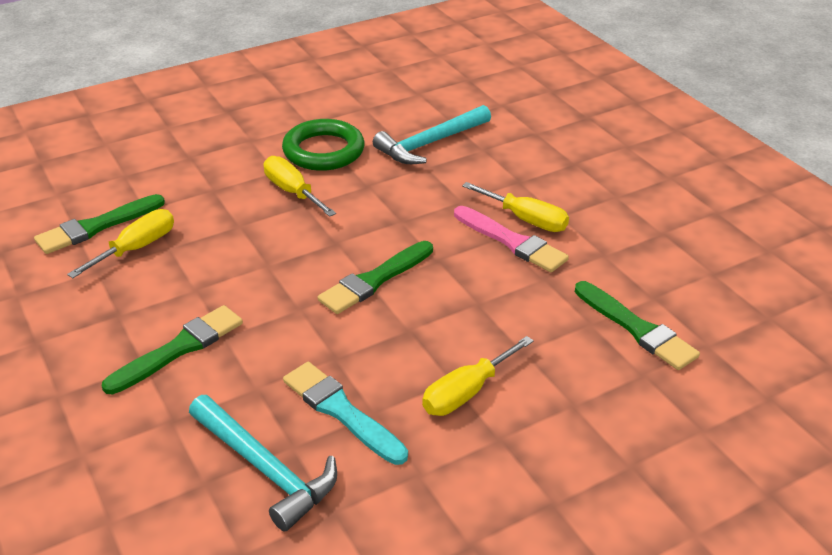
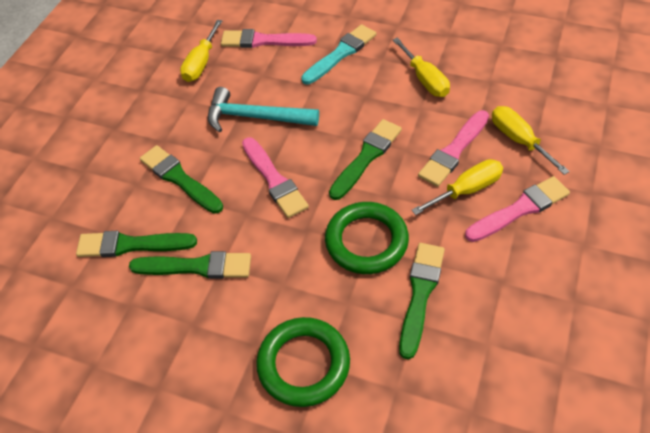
green brush: [34,194,165,254] [102,305,243,394] [318,241,433,314] [575,281,700,370] = 4 -> [76,231,197,257] [129,251,251,279] [140,145,223,214] [329,119,402,200] [399,243,445,360] = 5
green ring: [282,119,364,171] = 1 -> [256,317,350,407] [325,202,409,274] = 2
pink brush: [454,206,569,272] = 1 -> [221,29,317,48] [242,137,309,218] [418,110,489,187] [465,176,570,242] = 4
turquoise hammer: [189,395,337,532] [373,105,491,164] = 2 -> [208,87,319,132] = 1

